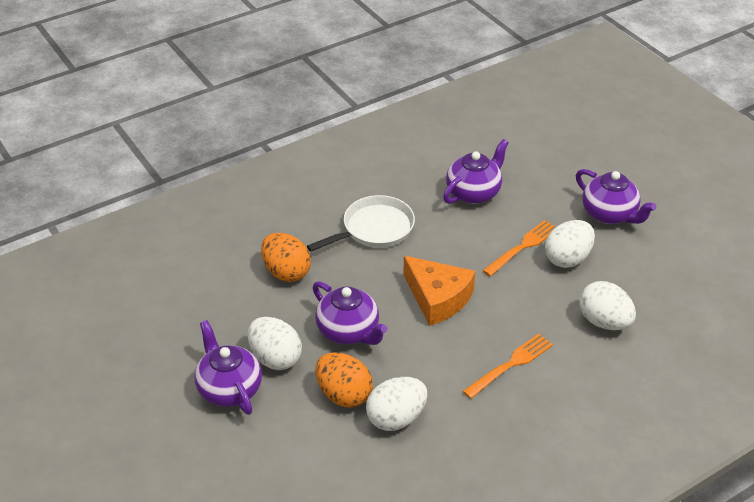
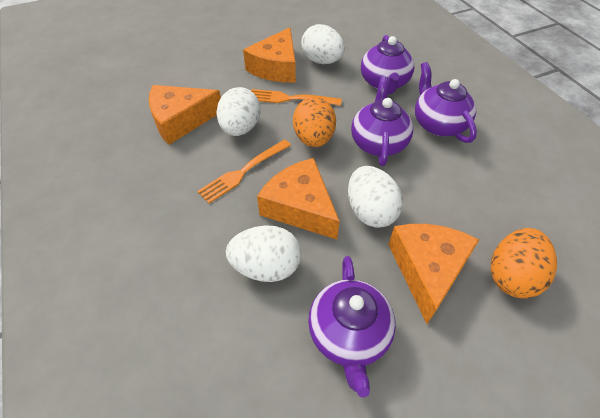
orange cheese: [403,256,476,326] = 1 -> [149,85,221,145] [243,27,296,82] [257,158,340,239] [388,224,479,324] = 4
white pan: [307,195,415,252] = 1 -> none = 0

